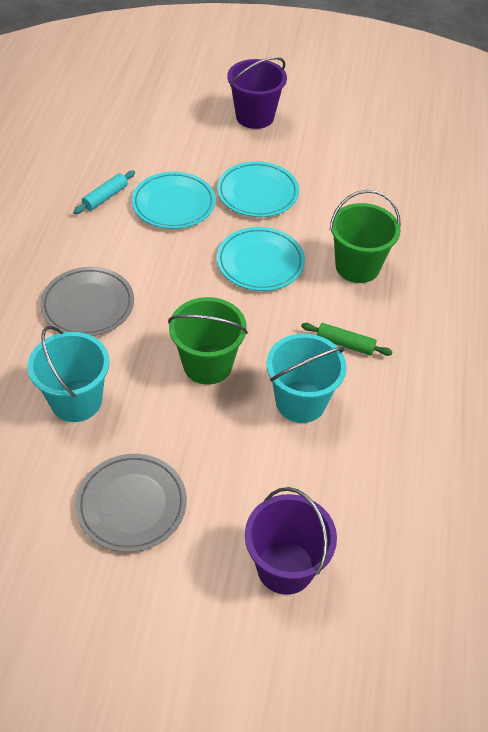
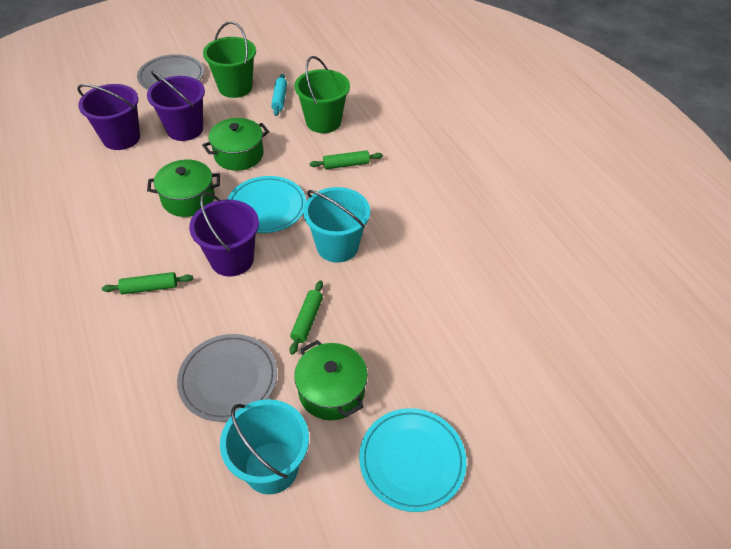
green pot: none = 0 -> [147,160,220,217] [202,118,269,171] [294,340,368,420] = 3
green rolling pin: [301,323,392,356] = 1 -> [102,272,193,294] [290,280,323,355] [310,150,383,169] = 3
purple bucket: [228,57,287,129] [245,487,337,595] = 2 -> [77,84,140,150] [147,71,205,141] [189,192,259,277] = 3
turquoise plate: [132,172,216,229] [217,161,299,217] [217,227,305,291] = 3 -> [228,176,306,233] [359,408,467,512] = 2

